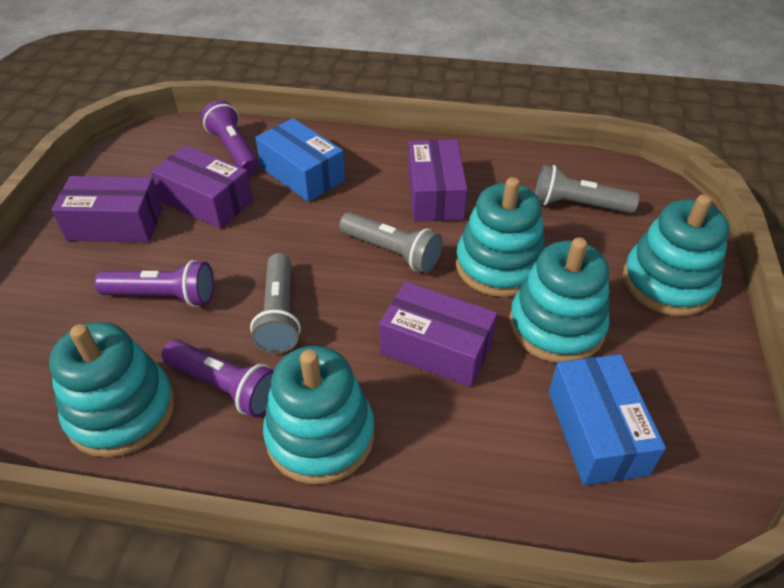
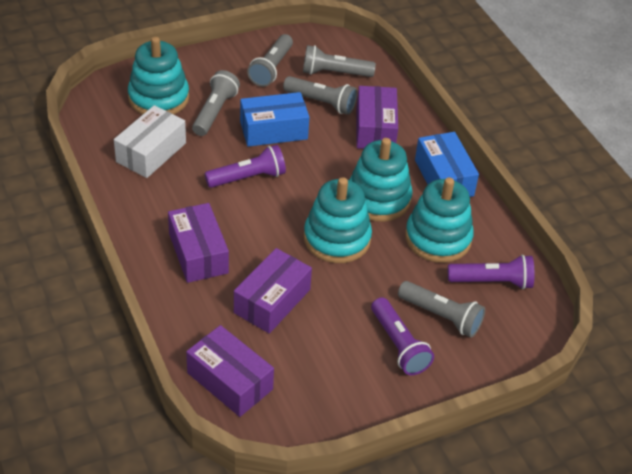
grey flashlight: [250,253,301,354] [339,212,443,273] [535,164,640,214] = 3 -> [192,70,240,136] [247,34,293,87] [283,76,357,115] [303,45,376,77] [398,281,485,337] = 5
turquoise stacking toy: [49,322,175,458] [263,346,374,484] [456,177,545,297] [509,237,610,363] [623,194,729,316] = 5 -> [128,37,189,115] [304,177,372,263] [350,138,413,222] [405,177,474,263] = 4
white box: none = 0 -> [114,105,186,178] = 1

